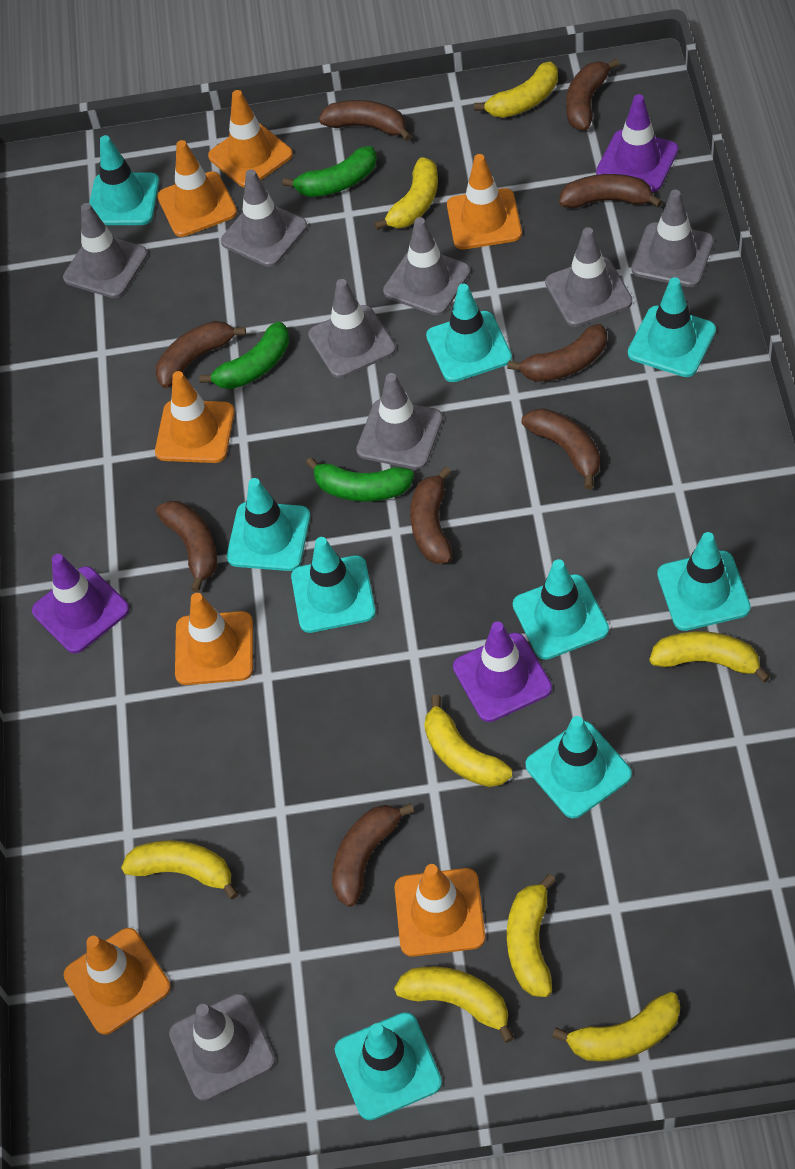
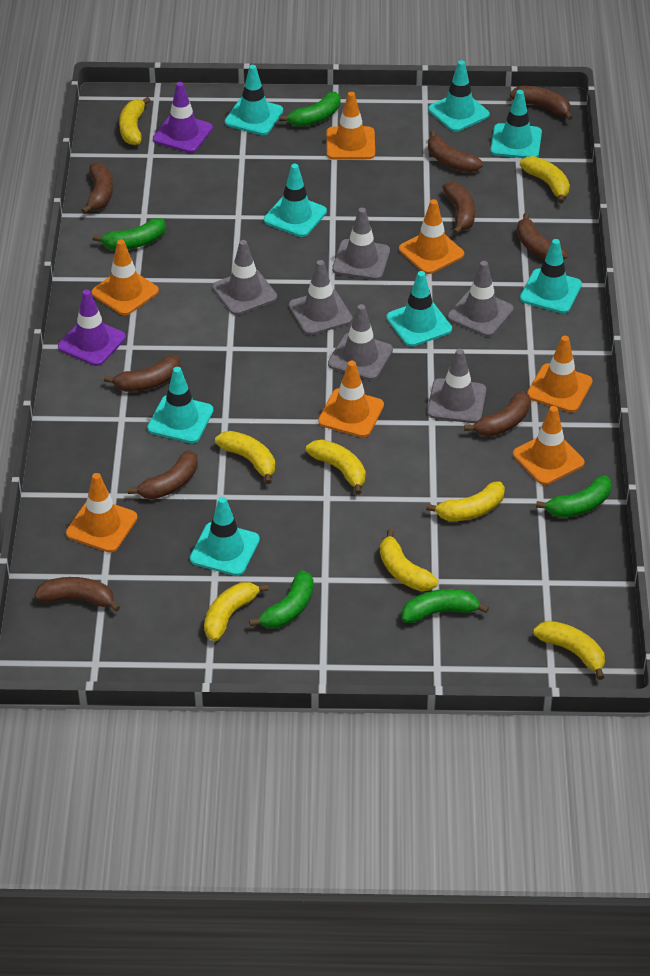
green banana: [199,321,289,389] [283,146,377,197] [306,457,414,502] = 3 -> [93,218,166,250] [249,570,314,628] [279,92,340,127] [402,589,489,623] [536,476,612,518] = 5
grey traffic cone: [63,203,148,298] [169,993,275,1101] [221,169,307,267] [308,279,396,378] [356,373,443,469] [383,217,470,316] [545,227,632,327] [631,190,714,287] = 8 -> [213,240,277,315] [289,260,353,335] [328,304,393,380] [332,208,390,280] [427,349,486,423] [448,261,514,337] = 6
purple traffic cone: [32,554,129,654] [453,622,552,722] [596,94,678,192] = 3 -> [58,290,126,366] [153,82,213,153] = 2
turquoise traffic cone: [89,135,159,225] [227,478,310,571] [291,537,376,633] [335,1012,442,1120] [426,284,512,382] [513,559,609,660] [525,716,632,818] [628,277,716,377] [657,532,751,631] = 9 -> [147,367,214,443] [190,497,260,576] [225,65,283,135] [264,164,327,237] [386,271,452,347] [428,60,490,132] [490,90,542,158] [520,239,582,314] = 8

